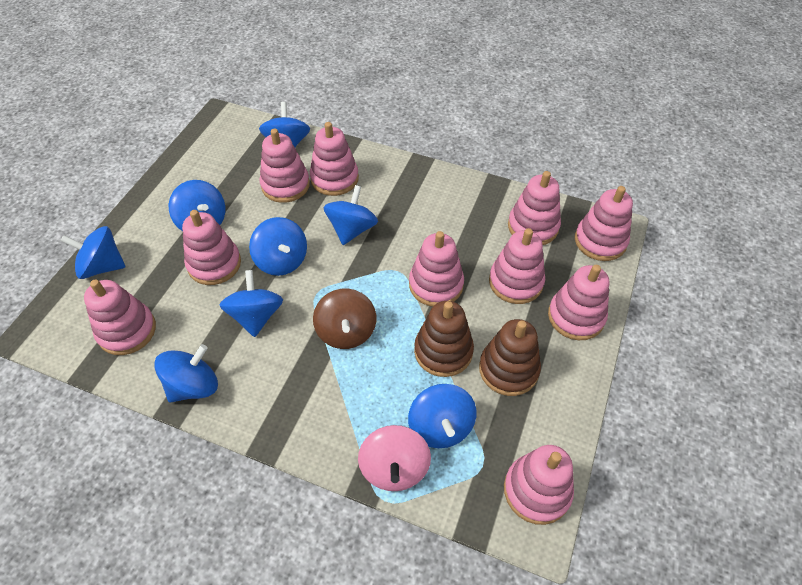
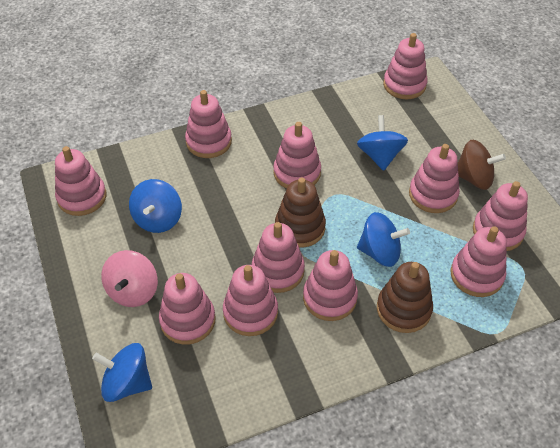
blue spinning top: [60,226,125,279] [155,344,218,403] [169,180,225,231] [219,270,283,337] [249,217,307,276] [259,102,310,147] [324,185,378,245] [408,384,477,448] = 8 -> [92,343,152,402] [129,179,182,233] [357,115,408,171] [357,212,410,267] = 4
pink stacking toy: [84,280,156,355] [182,210,241,285] [260,129,310,203] [310,122,359,196] [409,231,464,307] [489,228,545,304] [504,445,574,525] [508,171,561,245] [548,265,609,340] [575,186,633,261] = 10 -> [55,146,106,216] [159,273,216,345] [185,90,232,158] [223,265,278,336] [252,222,305,293] [273,122,321,189] [303,250,358,321] [383,33,427,99] [409,144,460,213] [450,226,507,297] [473,181,528,251] = 11

